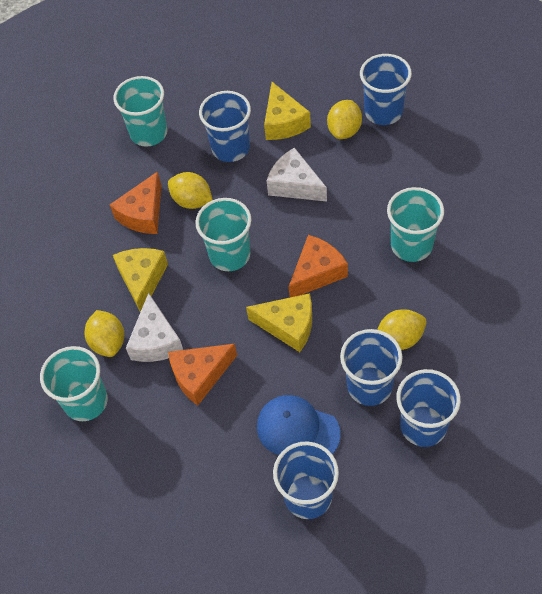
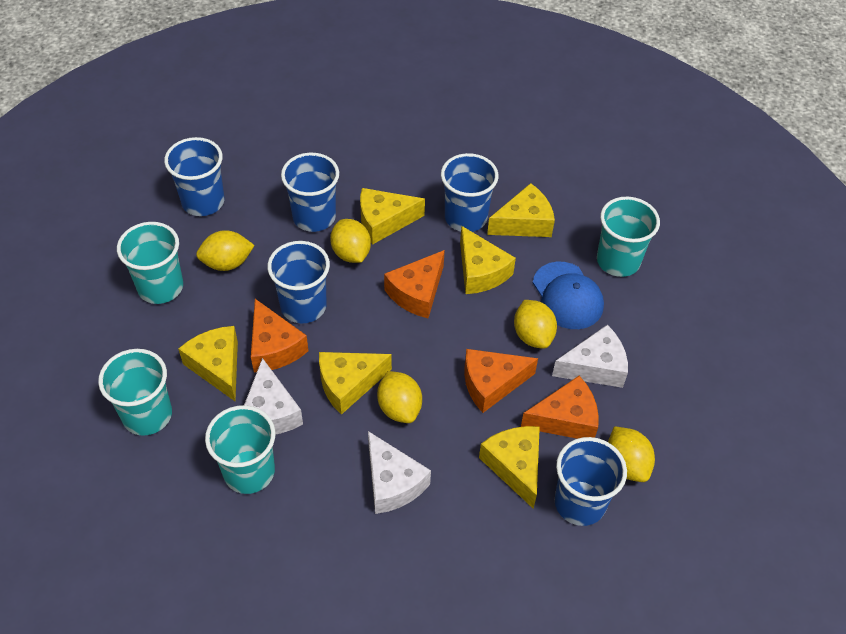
orange cheese: [110,171,162,234] [168,344,237,406] [289,235,348,297] = 3 -> [251,299,308,372] [384,250,445,318] [464,349,538,413] [521,376,599,439] = 4
white cheese: [126,293,183,362] [267,148,327,201] = 2 -> [244,358,303,434] [368,431,431,514] [552,325,628,388] = 3
yellow cheese: [113,248,168,312] [246,293,312,352] [264,82,311,140] = 3 -> [178,326,238,401] [319,352,392,415] [360,188,425,244] [460,226,516,294] [479,426,540,508] [487,183,555,237] = 6
yellow lemon: [85,310,124,357] [168,172,213,209] [327,100,362,139] [377,309,427,350] = 4 -> [196,230,255,271] [330,219,371,263] [377,371,422,423] [514,300,557,349] [608,426,655,482] = 5

